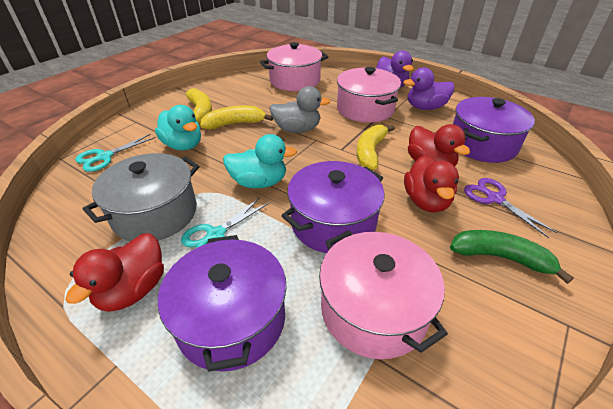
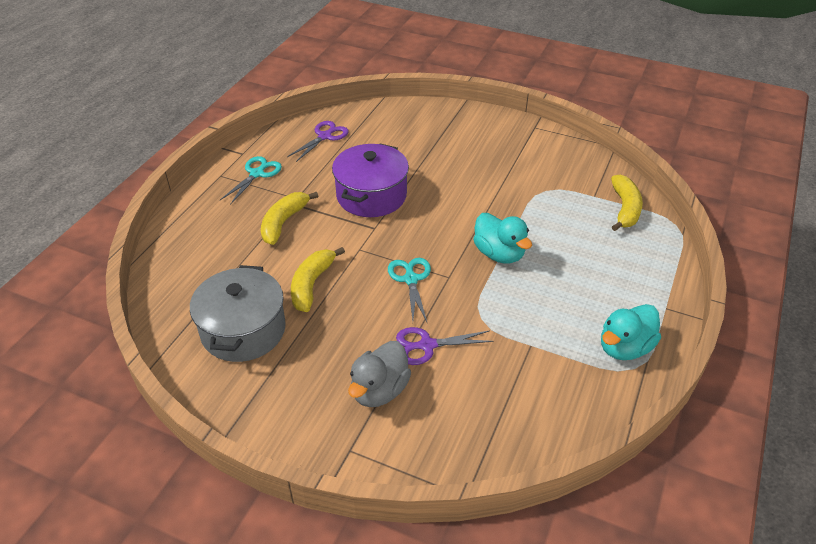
green banana: [450,230,574,284] = 1 -> none = 0
pink pot: [260,42,328,91] [319,230,448,359] [337,67,401,123] = 3 -> none = 0
purple duck: [377,50,414,88] [403,67,455,110] = 2 -> none = 0
purple pot: [158,235,287,372] [281,161,384,253] [453,97,535,163] = 3 -> [332,143,409,217] = 1
purple scissors: [464,178,557,238] = 1 -> [287,121,349,162] [396,327,494,365] = 2
red duck: [65,233,164,312] [404,155,459,213] [408,124,470,166] = 3 -> none = 0

